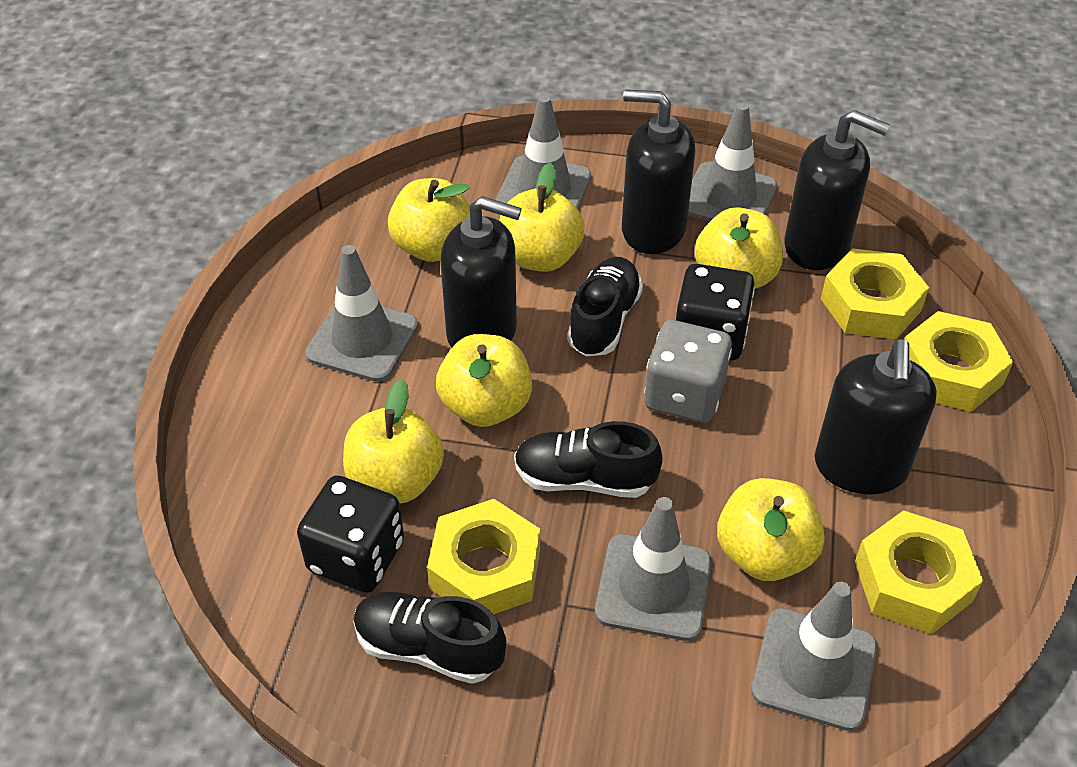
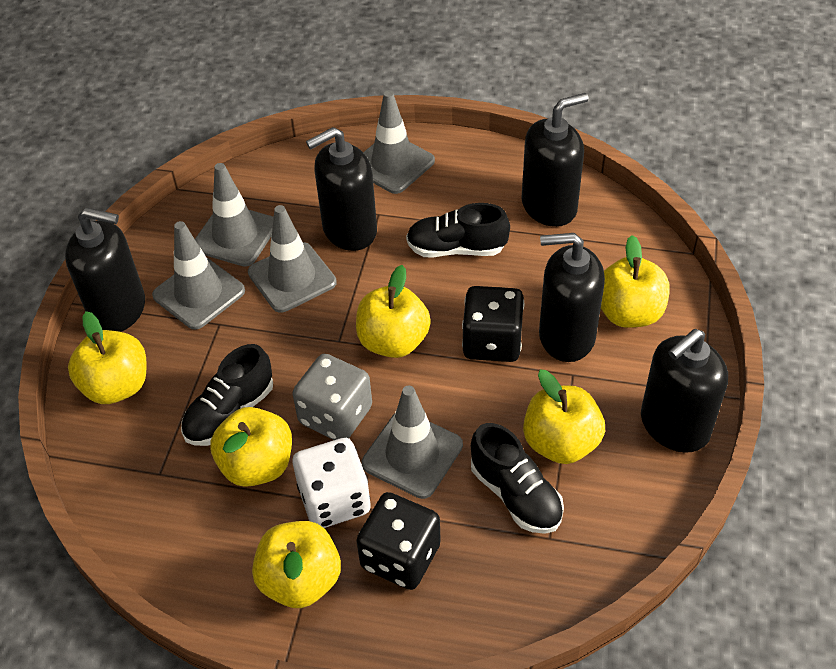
black soap dispenser: [440,196,521,348] [622,89,695,254] [784,110,890,270] [815,339,937,495] = 4 -> [65,208,145,332] [306,127,377,251] [521,93,589,227] [539,233,605,362] [641,329,728,453] = 5
white dice: none = 0 -> [293,438,371,528] = 1
yellow nut: [427,499,540,614] [821,248,929,339] [855,510,984,634] [904,311,1013,412] = 4 -> none = 0

